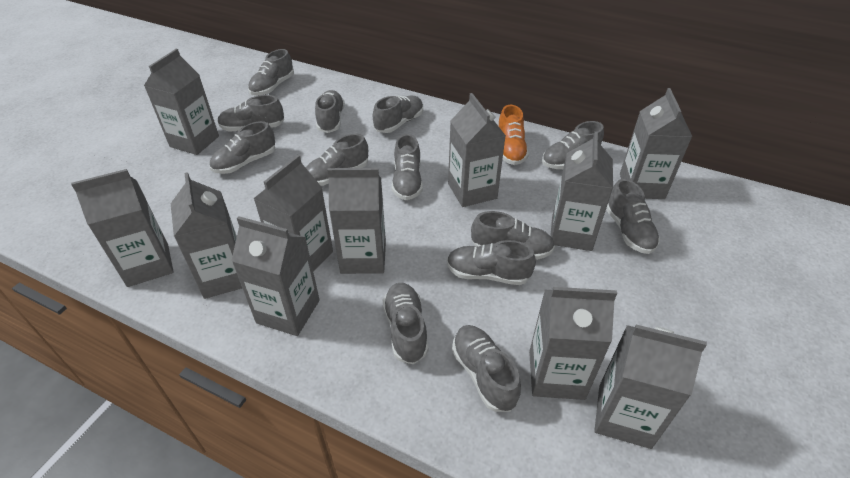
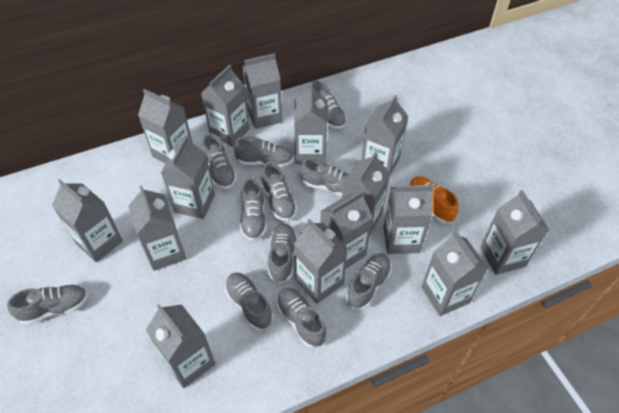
grey carton: [71,169,173,287] [144,49,219,155] [171,172,242,299] [231,216,320,336] [253,155,333,272] [327,168,386,274] [448,93,506,207] [529,287,617,400] [550,131,613,251] [594,325,707,449] [620,88,692,199] = 11 -> [52,179,123,262] [128,185,186,271] [138,89,192,164] [146,304,215,388] [161,135,215,219] [201,65,250,147] [243,53,283,129] [294,84,327,164] [294,219,348,304] [320,191,372,269] [342,152,390,236] [362,95,408,177] [383,185,434,254] [422,231,488,316] [480,190,549,275] = 15
grey shoe: [210,121,275,174] [218,95,284,132] [248,49,294,96] [306,134,368,186] [315,90,345,133] [373,96,423,133] [383,283,428,364] [392,134,423,200] [447,240,536,285] [452,325,521,412] [471,211,555,260] [542,121,604,169] [606,179,660,254] = 13 -> [7,284,88,325] [202,133,237,189] [225,273,273,330] [234,136,294,168] [240,177,267,241] [261,162,297,221] [268,224,298,283] [277,288,326,348] [300,158,349,196] [309,80,346,129] [346,253,392,309] = 11

